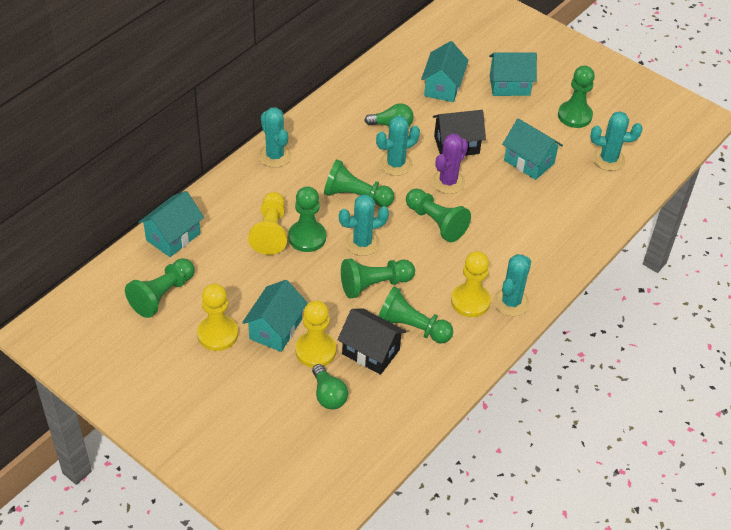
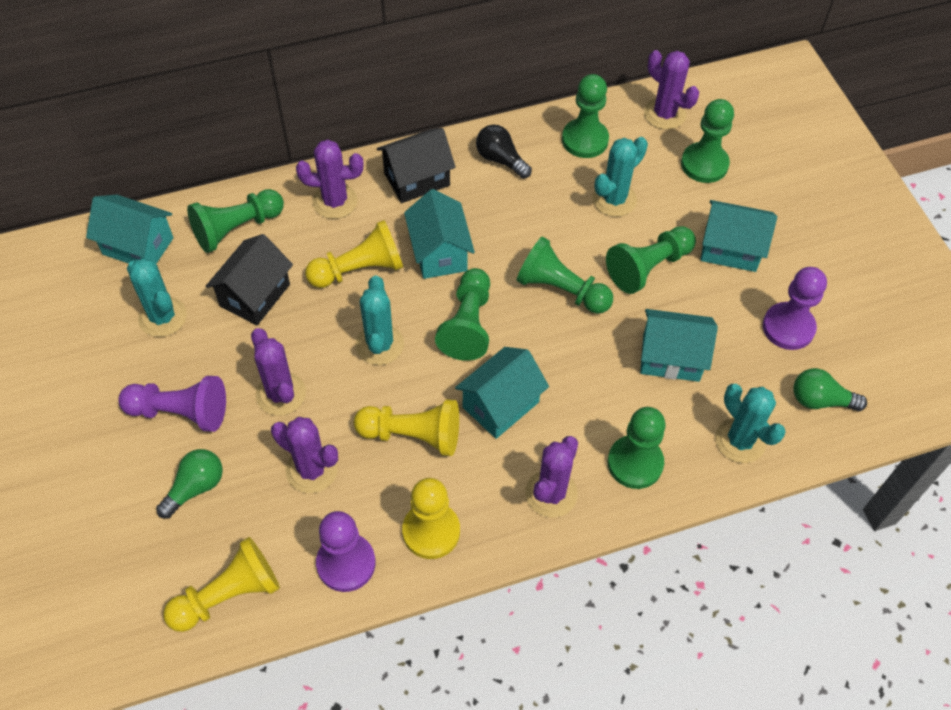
black light bulb: none = 0 -> [476,125,532,178] = 1
purple cactus: [432,133,468,194] = 1 -> [251,328,306,416] [271,417,338,493] [296,140,363,219] [525,436,578,518] [644,50,699,130] = 5
purple pawn: none = 0 -> [118,376,226,432] [316,511,375,592] [763,267,827,350] = 3
turquoise cactus: [258,107,292,168] [339,194,389,256] [376,116,420,176] [493,254,531,316] [591,111,642,171] = 5 -> [127,258,187,337] [355,276,404,365] [592,137,648,217] [715,384,786,463] = 4

